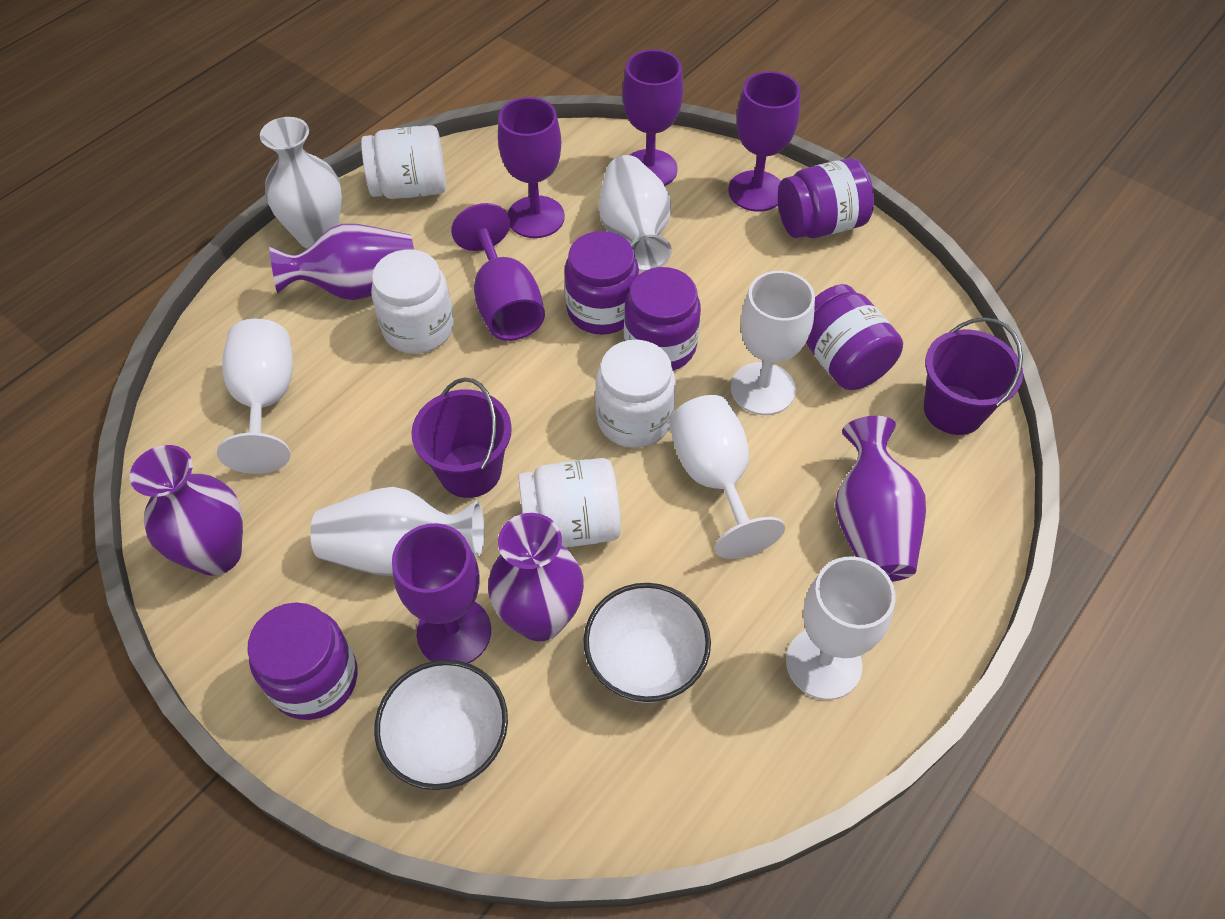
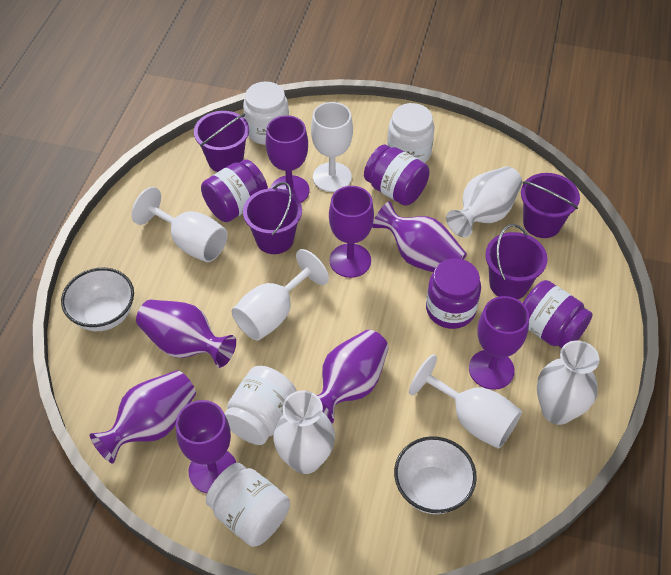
purple bucket: [411,378,512,498] [924,317,1023,435] = 2 -> [194,111,249,172] [243,182,302,254] [485,224,548,299] [521,173,580,238] = 4
purple goblet: [392,523,491,663] [451,203,545,341] [498,97,565,238] [622,49,683,186] [728,71,801,212] = 5 -> [176,400,236,493] [266,115,309,203] [329,186,374,278] [469,296,529,390] = 4
purple jar: [247,602,358,720] [564,231,639,335] [624,267,701,370] [778,158,874,238] [806,284,903,390] = 5 -> [201,159,268,222] [364,145,430,206] [426,258,481,329] [523,280,593,348] = 4

